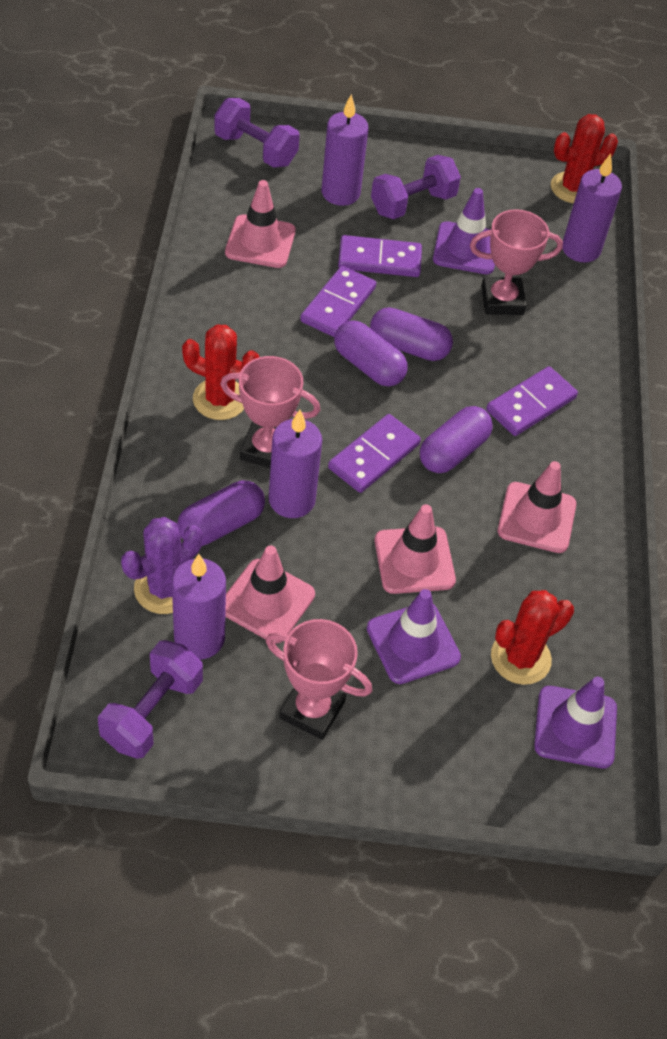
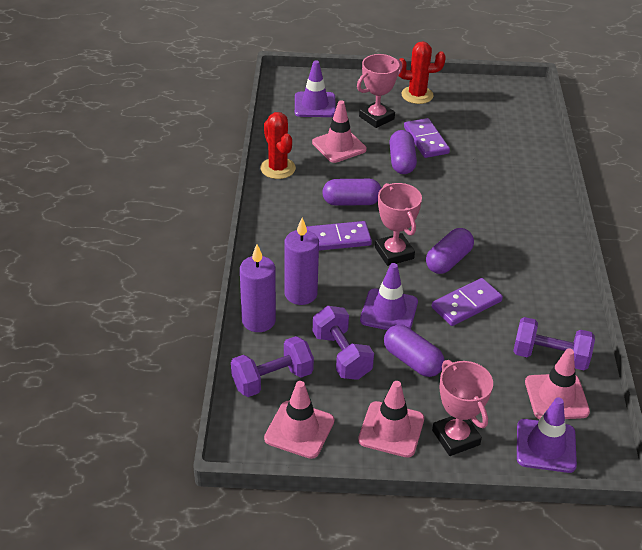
purple cactus: [121,517,202,614] = 1 -> none = 0
purple candle: [172,554,226,659] [269,410,322,518] [322,94,368,206] [563,153,622,263] = 4 -> [240,244,276,332] [284,218,319,305] = 2
purple domino: [300,266,376,337] [328,414,421,493] [338,235,422,277] [486,366,578,436] = 4 -> [306,221,372,251] [404,118,450,158] [432,278,503,326] = 3
red cactus: [182,324,259,420] [491,590,574,685] [551,114,618,203] = 3 -> [260,112,296,179] [398,41,446,104] = 2

